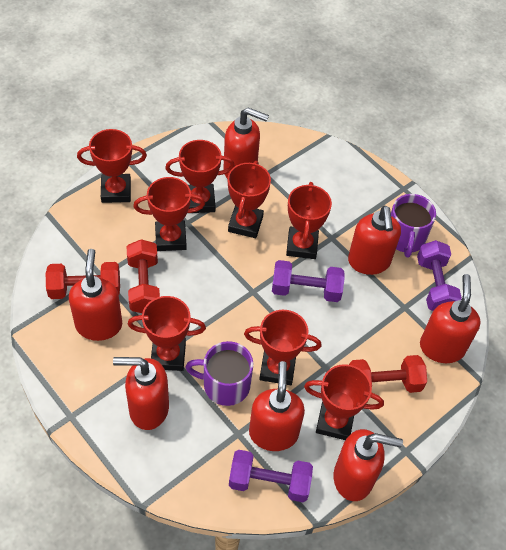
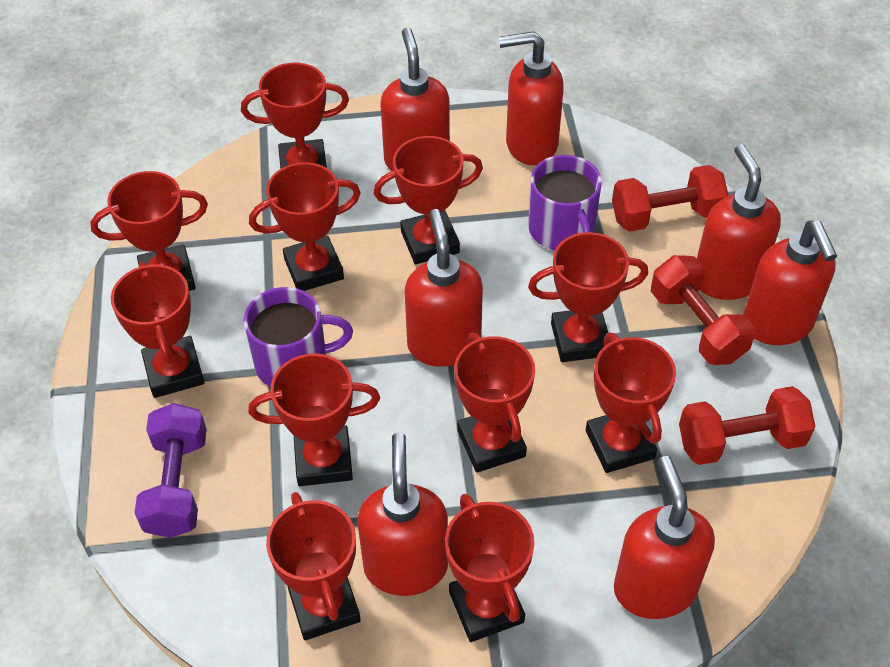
purple dumbbell: [229,450,313,502] [272,260,345,302] [417,240,462,311] = 3 -> [134,403,207,538] = 1
red trophy: [77,129,147,203] [128,296,206,371] [133,177,205,251] [165,140,235,213] [228,161,271,238] [244,310,322,385] [286,182,332,259] [304,364,384,440] = 8 -> [90,171,208,291] [111,262,205,398] [241,63,349,169] [248,353,380,486] [249,162,361,291] [266,492,361,640] [373,136,483,264] [445,494,534,642] [454,332,535,472] [528,232,648,362] [586,333,676,473] = 11

